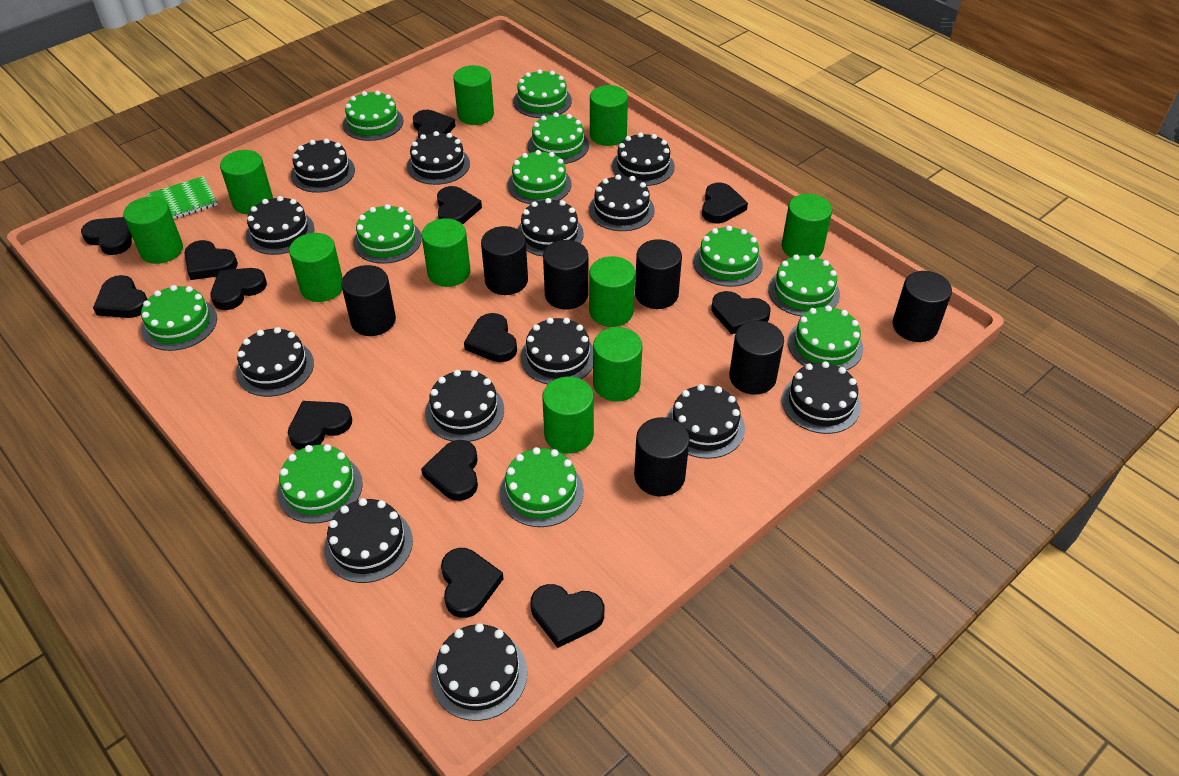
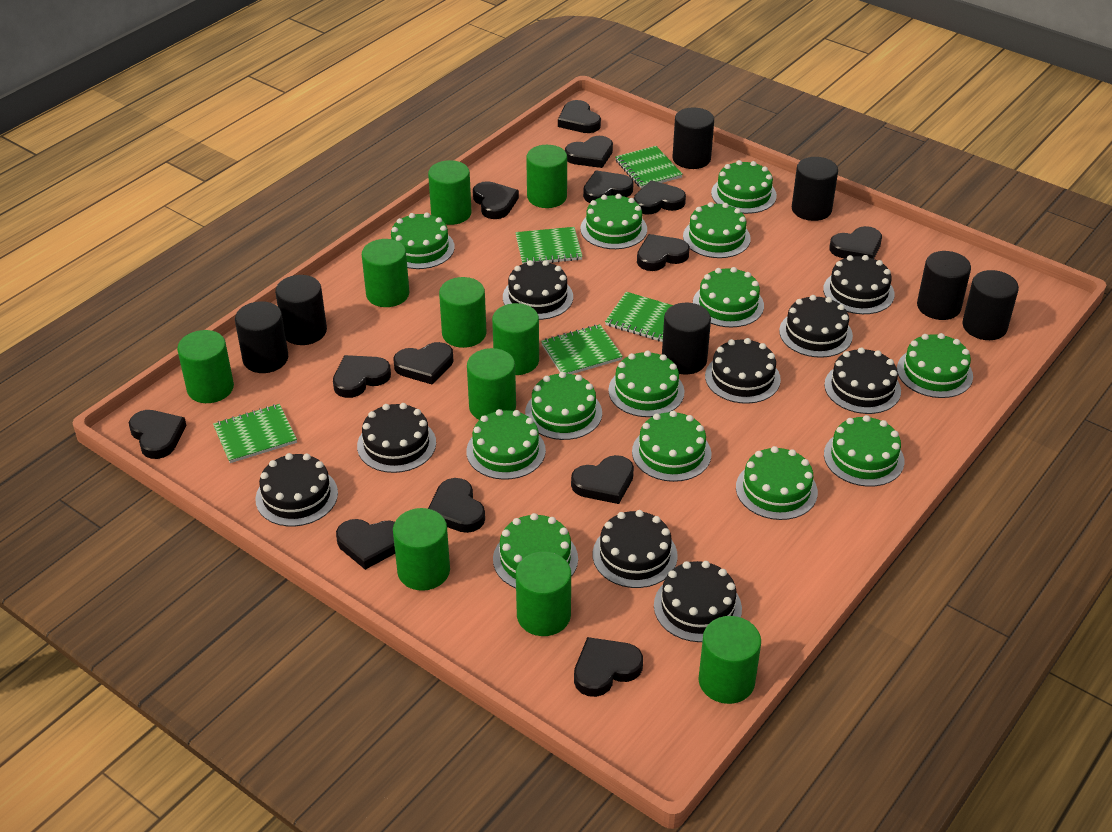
black cake: [236,327,314,397] [246,196,315,255] [291,139,355,193] [324,498,413,583] [407,131,470,185] [425,370,504,442] [431,623,527,721] [518,198,584,256] [520,318,593,384] [589,174,654,231] [612,132,675,186] [666,384,745,459] [782,361,861,434] = 13 -> [255,453,338,526] [357,403,436,473] [503,260,573,320] [593,510,678,588] [654,561,742,642] [705,338,781,404] [779,295,853,358] [823,255,895,314] [824,347,901,414] = 9
black heart: [81,217,132,255] [93,275,147,318] [184,240,238,280] [210,268,267,310] [288,401,352,450] [413,110,456,138] [421,440,478,501] [437,186,482,224] [441,548,503,618] [464,313,517,362] [530,584,605,648] [702,183,748,223] [711,291,771,334] = 13 -> [129,410,187,459] [333,355,391,398] [336,519,395,570] [393,342,454,385] [428,478,485,533] [473,181,519,219] [558,100,601,133] [565,136,613,168] [571,455,634,504] [574,637,643,697] [583,170,634,203] [634,180,686,214] [637,234,690,271] [829,226,882,259] = 14
green cake: [141,285,217,351] [277,444,363,524] [343,91,404,141] [353,204,422,264] [499,447,584,527] [507,150,571,204] [513,69,572,118] [528,112,589,164] [693,226,763,287] [768,254,840,316] [788,305,863,370] = 11 -> [391,213,455,269] [466,409,546,480] [493,513,578,588] [525,372,602,440] [580,194,647,249] [608,351,685,417] [632,411,711,482] [683,202,751,258] [693,267,764,328] [711,160,777,214] [736,446,818,520] [824,415,904,487] [897,333,973,398] = 13
green notebook: [147,176,218,219] = 1 -> [213,404,297,463] [515,227,583,264] [541,324,623,374] [605,292,673,342] [615,146,683,188] = 5

